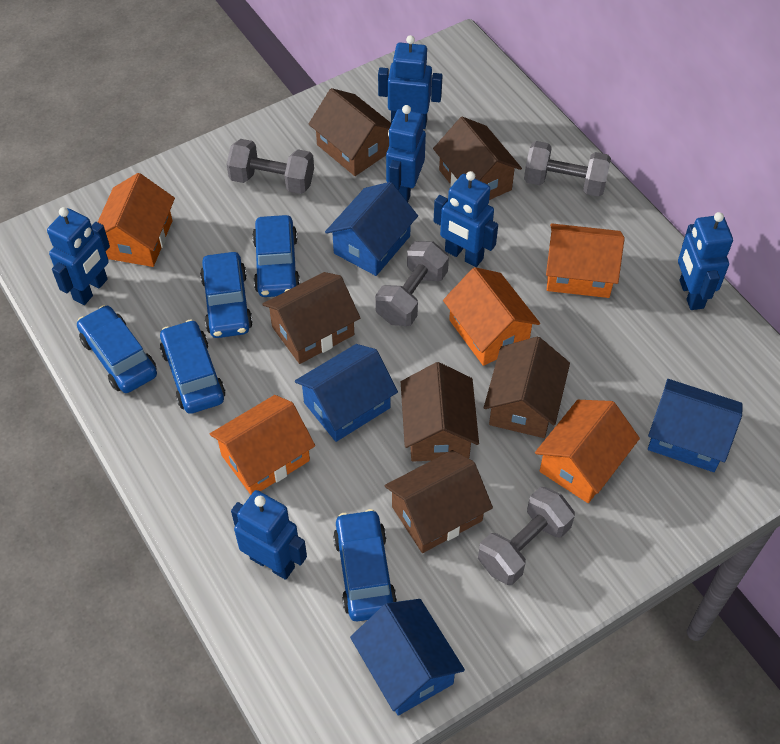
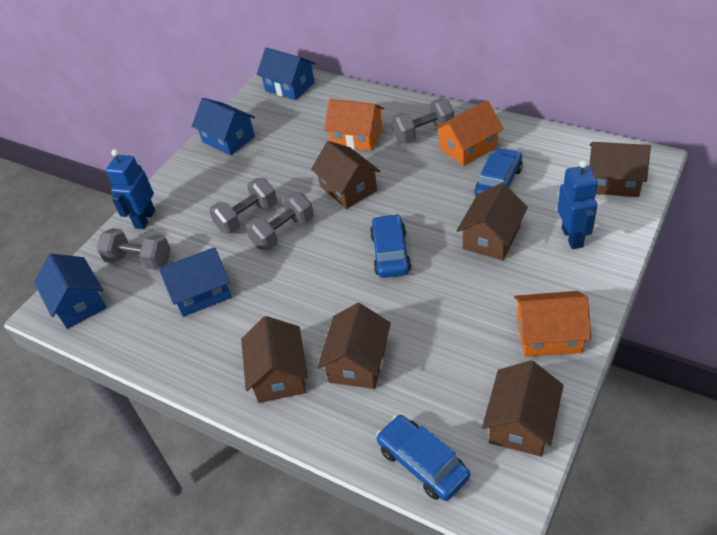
blue car: [77,305,157,393] [160,319,225,414] [200,252,253,338] [252,215,300,297] [333,509,397,622] = 5 -> [370,214,411,278] [376,415,470,501] [474,147,523,197] = 3
blue robot: [47,207,110,305] [231,490,307,580] [378,35,443,129] [386,105,426,202] [434,171,498,267] [678,212,733,310] = 6 -> [106,149,155,229] [557,160,598,249] = 2
orange house: [98,173,175,267] [210,395,315,495] [443,267,540,366] [535,400,640,503] [546,224,624,298] = 5 -> [324,99,384,151] [434,100,503,166] [514,291,591,357] = 3

